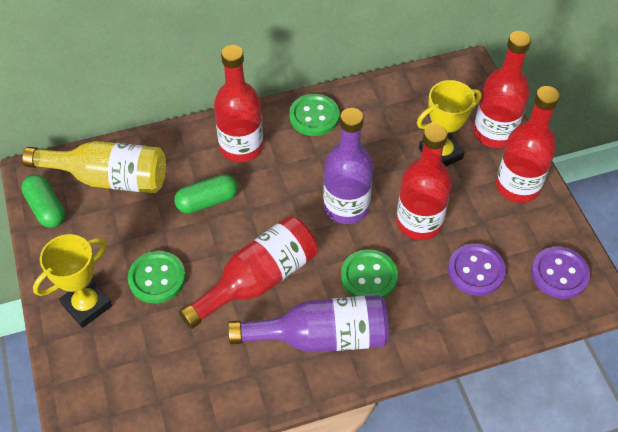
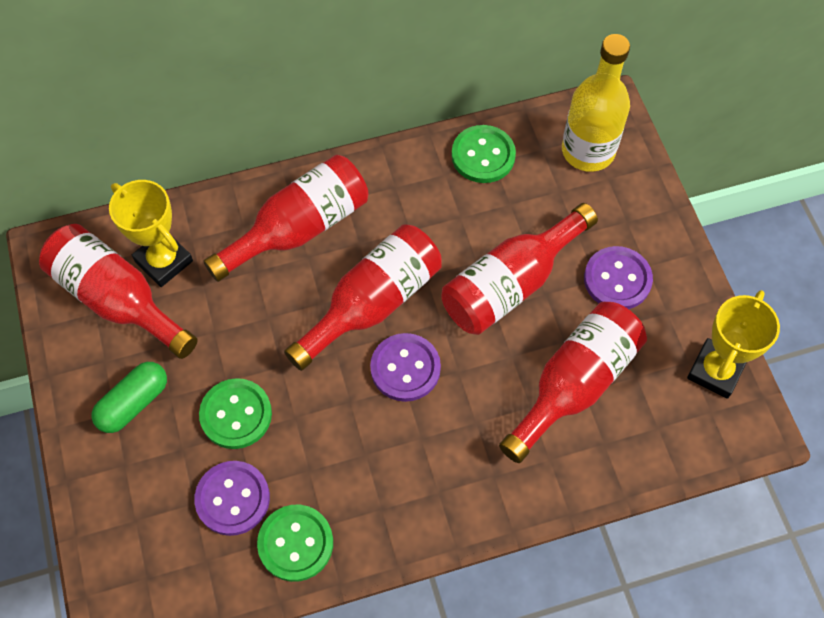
green capsule: [21,174,65,228] [174,174,238,214] = 2 -> [91,362,167,433] = 1
purple bottle: [228,295,389,353] [323,108,373,224] = 2 -> none = 0
purple button: [448,244,506,296] [531,246,590,299] = 2 -> [194,461,270,536] [370,333,441,402] [584,246,653,309] = 3

